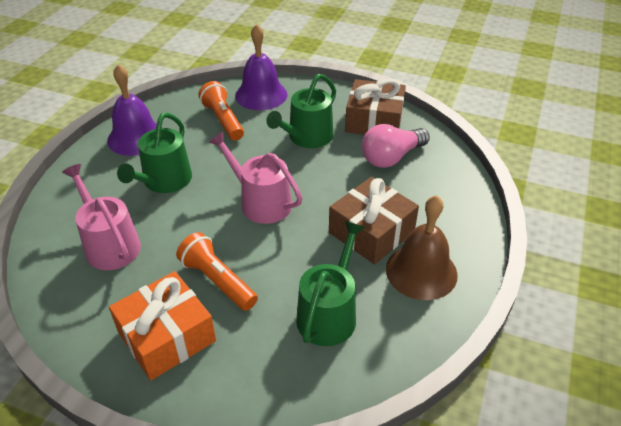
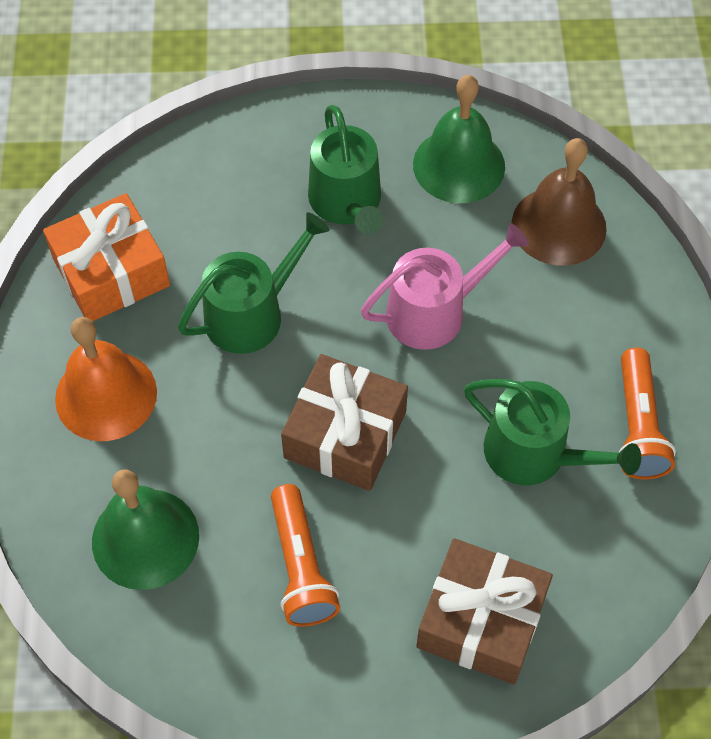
green bell: none = 0 -> [92,470,199,590] [413,75,505,203] = 2
orange bell: none = 0 -> [55,317,157,441] = 1
pink light bulb: [362,124,430,168] = 1 -> none = 0
pink watering can: [62,164,141,270] [208,132,302,224] = 2 -> [361,223,529,350] = 1
purple bell: [107,64,162,156] [235,24,287,110] = 2 -> none = 0

